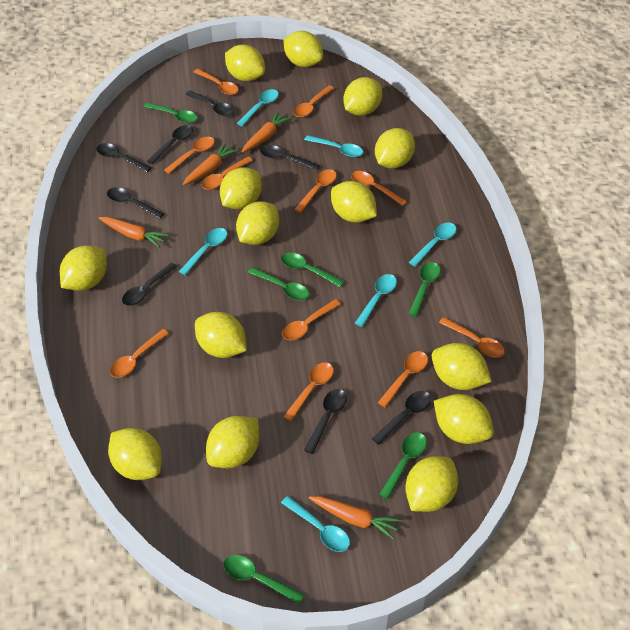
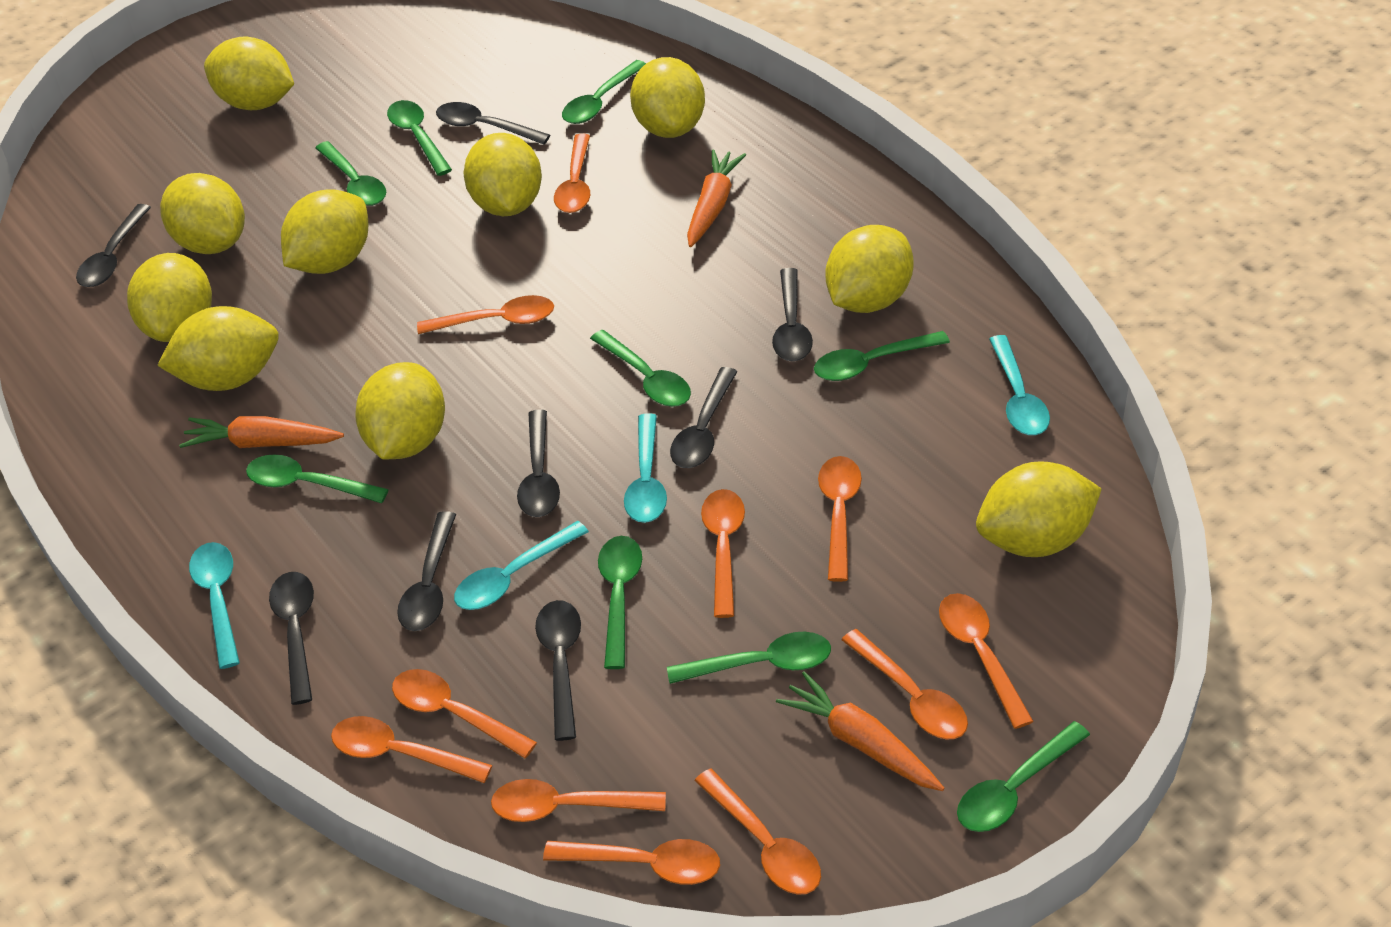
green spoon: [143,102,198,123] [223,555,305,605] [248,267,309,300] [281,252,345,287] [379,433,427,499] [408,262,441,317] = 6 -> [246,454,389,503] [315,141,386,206] [387,100,452,176] [562,60,646,124] [590,330,691,407] [598,536,642,669] [667,632,831,684] [814,331,950,381] [957,721,1090,832] = 9
orange carrot: [99,217,169,248] [183,143,238,186] [242,111,291,153] [309,496,401,540] = 4 -> [179,416,344,448] [687,150,746,247] [776,671,944,791] = 3
turquoise spoon: [179,228,227,275] [237,89,279,126] [281,496,350,552] [304,135,363,157] [355,274,397,327] [409,222,456,267] = 6 -> [189,542,240,669] [454,521,589,610] [624,413,667,523] [989,335,1050,435] = 4
yellow lemon: [60,245,107,291] [108,428,162,480] [195,312,247,358] [206,416,259,468] [220,167,262,209] [225,45,265,81] [236,201,279,245] [284,31,323,67] [331,181,377,223] [343,77,382,116] [375,128,415,169] [405,456,458,512] [431,343,492,390] [434,394,494,444] = 14 -> [127,253,212,342] [157,306,279,391] [160,173,245,254] [204,36,294,110] [281,189,368,274] [355,362,445,459] [464,133,542,216] [630,57,705,138] [826,225,914,313] [976,461,1102,557] = 10

